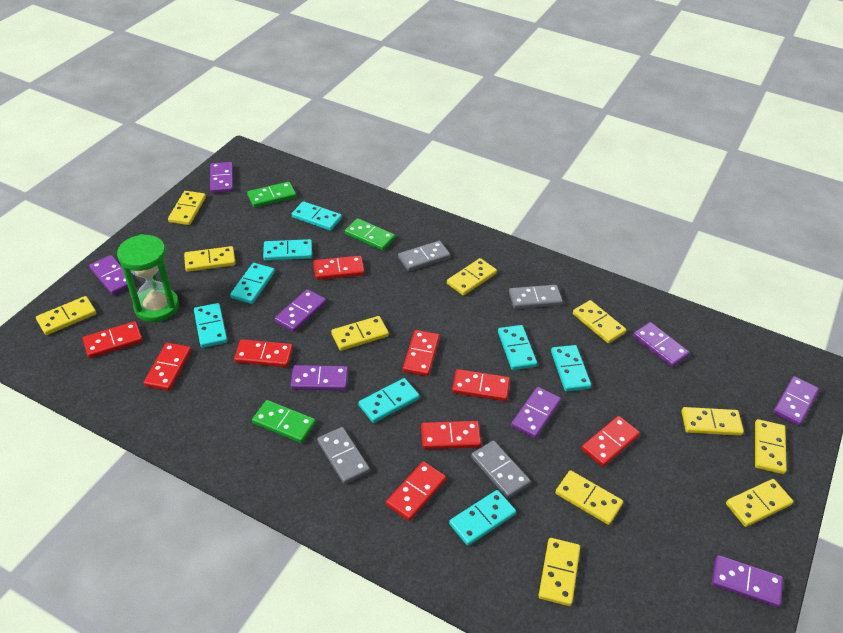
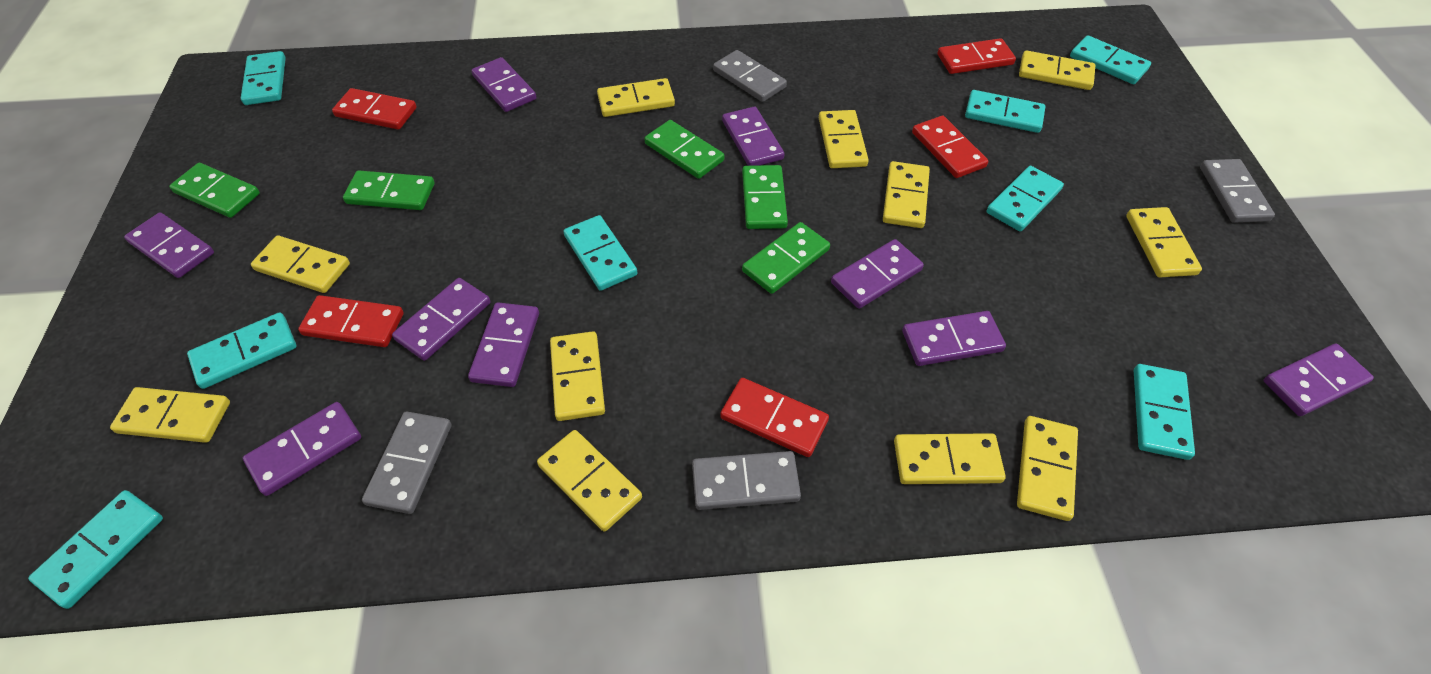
green domino: [247,182,296,208] [252,400,316,443] [345,218,395,251] = 3 -> [169,163,260,218] [343,170,435,210] [644,120,724,179] [742,165,788,229] [742,222,830,294] = 5
green hourglass: [117,234,179,322] = 1 -> none = 0
purple domino: [89,255,135,295] [210,162,233,193] [275,289,326,332] [290,365,348,391] [511,387,561,439] [633,322,690,367] [712,555,783,608] [773,376,819,426] = 8 -> [124,212,214,278] [243,402,361,496] [392,278,490,361] [468,302,539,387] [472,57,536,112] [722,107,784,166] [831,239,924,309] [902,311,1006,366] [1264,344,1374,416] = 9
red domino: [83,321,143,358] [144,343,191,391] [234,339,293,367] [313,256,364,280] [386,461,446,521] [403,330,440,376] [421,421,481,449] [452,369,510,401] [582,416,640,467] = 9 -> [298,295,404,347] [332,88,417,130] [720,378,829,457] [912,116,988,178] [937,38,1016,74] = 5

